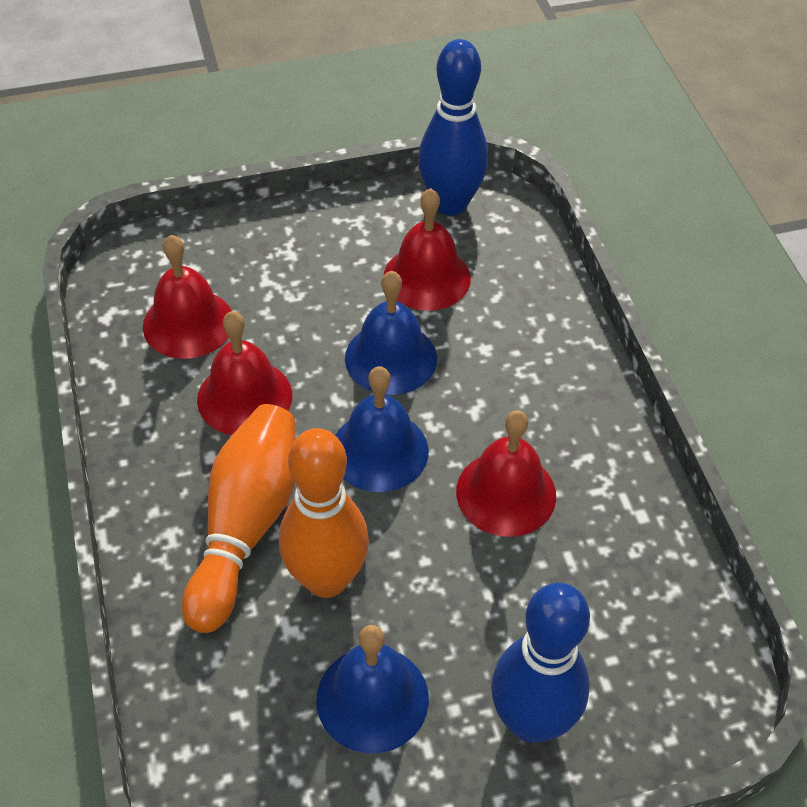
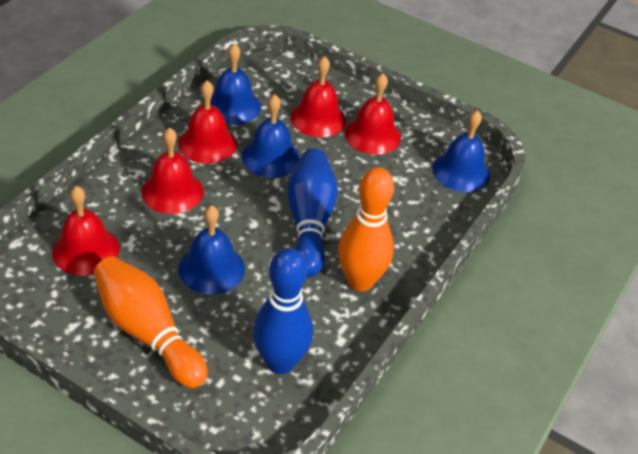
blue bell: [317,625,429,753] [335,366,428,492] [345,271,437,395] = 3 -> [179,205,245,295] [210,43,261,125] [242,94,300,178] [433,110,490,192] = 4
red bell: [143,235,232,359] [197,311,292,435] [384,188,471,311] [456,410,556,537] = 4 -> [52,186,120,276] [141,127,204,214] [178,80,237,164] [290,56,346,137] [345,73,401,155] = 5

